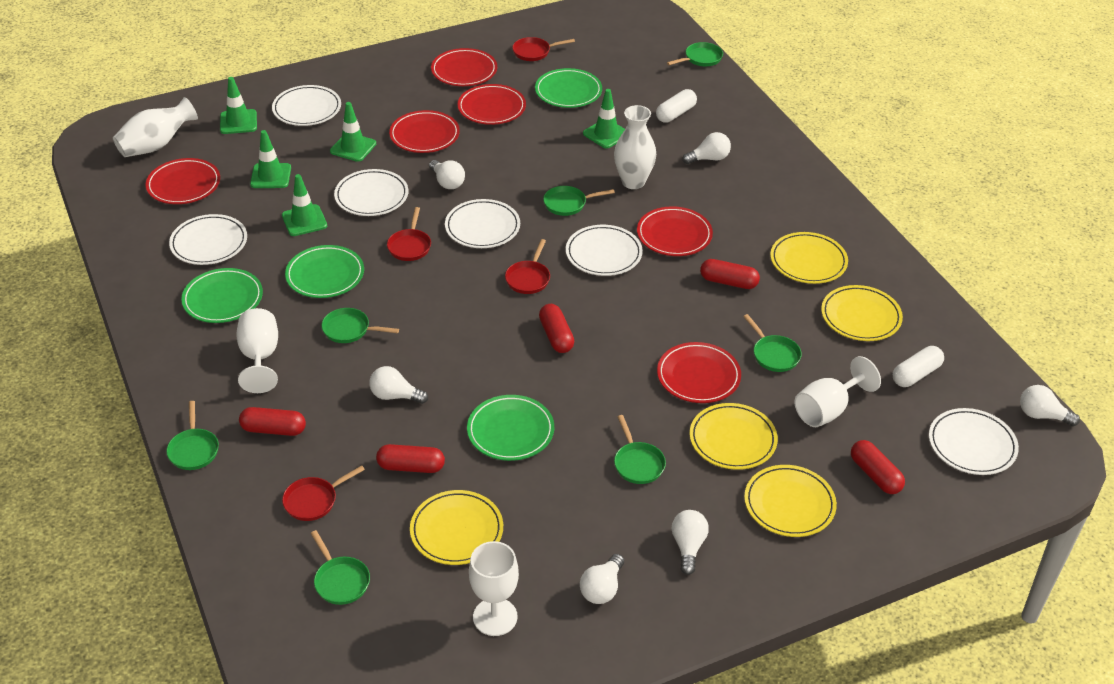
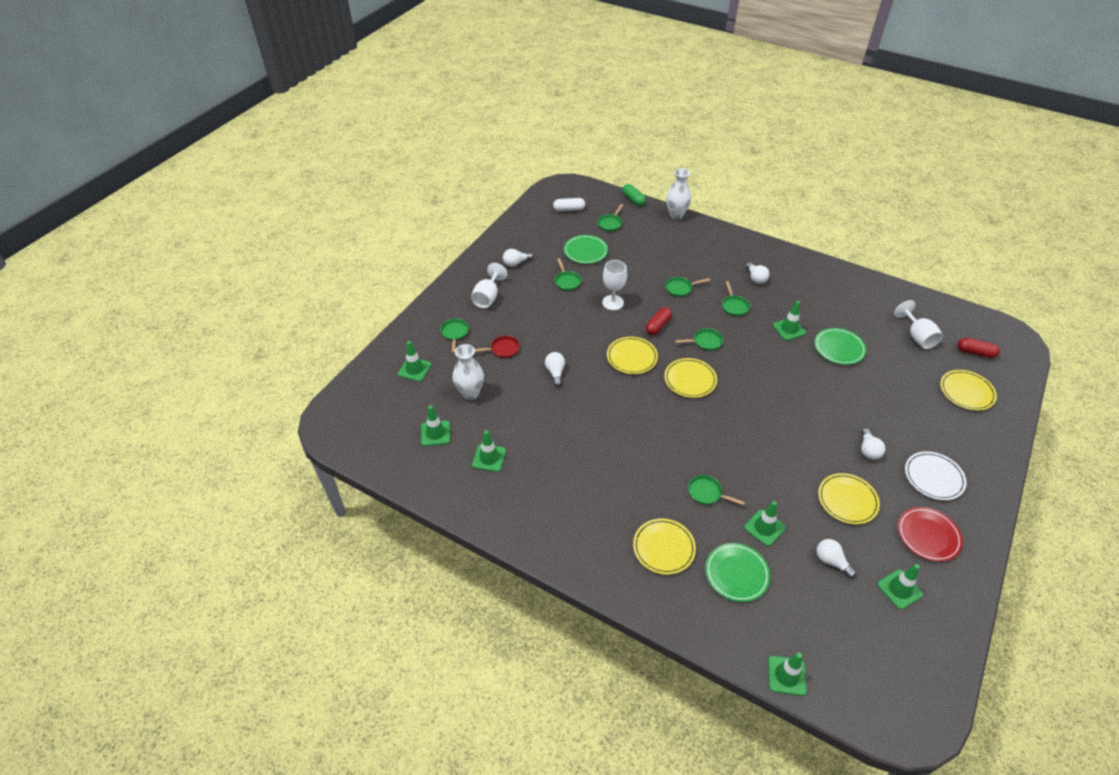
green capsule: none = 0 -> [622,184,646,206] = 1
green plate: [181,268,263,323] [285,245,364,298] [467,395,554,461] [535,68,602,108] = 4 -> [564,235,608,264] [705,543,770,602] [814,328,867,365] = 3
green traffic cone: [220,77,257,134] [250,130,291,188] [282,174,327,236] [330,102,376,162] [583,89,625,148] = 5 -> [398,341,431,382] [421,405,450,446] [472,430,506,472] [744,501,786,546] [768,653,807,696] [773,301,806,341] [877,564,923,610] = 7
red capsule: [239,407,306,436] [376,444,445,473] [539,304,574,353] [700,259,760,289] [851,440,905,494] = 5 -> [646,307,672,335] [957,338,1000,358] = 2
red pan: [282,465,365,521] [387,207,431,261] [505,239,550,294] [512,37,575,61] = 4 -> [475,335,520,358] = 1
red plate: [146,158,220,204] [389,110,460,153] [431,48,497,86] [458,84,526,125] [637,206,713,256] [657,342,741,403] = 6 -> [898,507,963,562] = 1
white capsule: [656,89,697,123] [893,346,944,387] = 2 -> [553,198,585,211] = 1
white light bulb: [369,366,428,404] [429,160,465,189] [580,554,624,604] [672,510,709,575] [682,132,731,164] [1020,385,1080,426] = 6 -> [503,249,533,267] [545,352,565,387] [746,263,769,284] [816,539,856,578] [861,428,885,460] = 5
white plate: [169,214,247,265] [272,85,341,126] [334,169,408,216] [445,199,520,248] [566,225,643,276] [929,408,1019,475] = 6 -> [905,451,967,500] = 1

